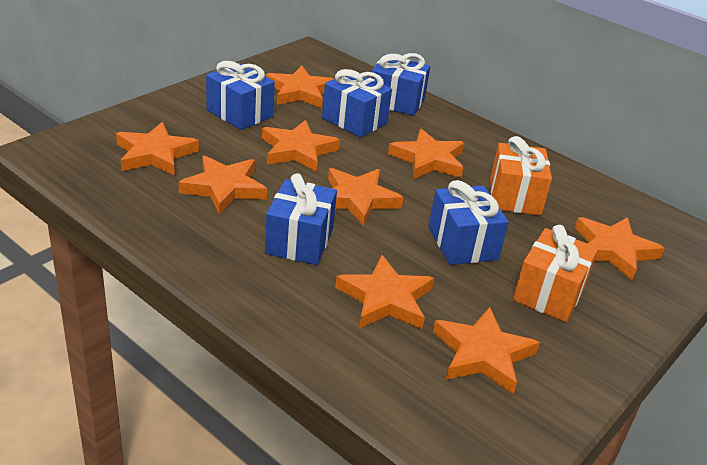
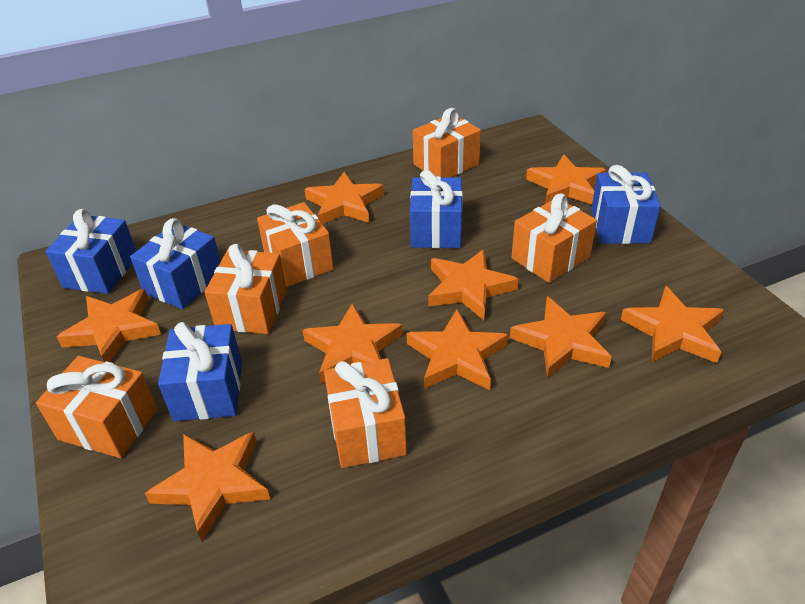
orange gift: [490,136,552,216] [513,225,598,322] = 2 -> [36,356,158,458] [205,244,287,334] [257,202,334,287] [324,358,407,468] [413,108,481,178] [511,194,597,283] = 6

